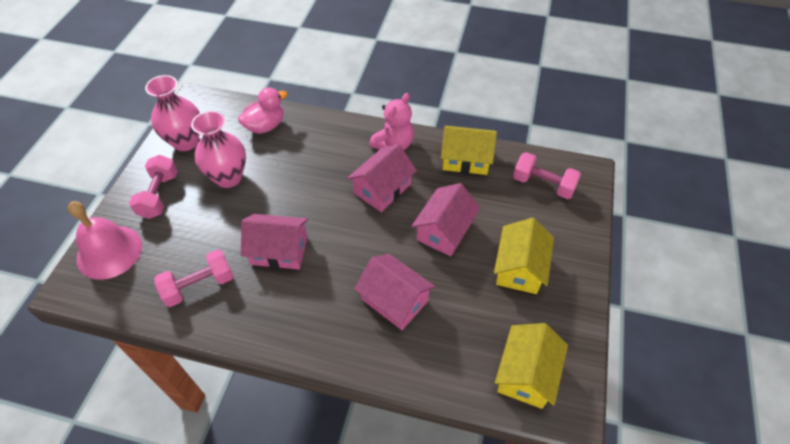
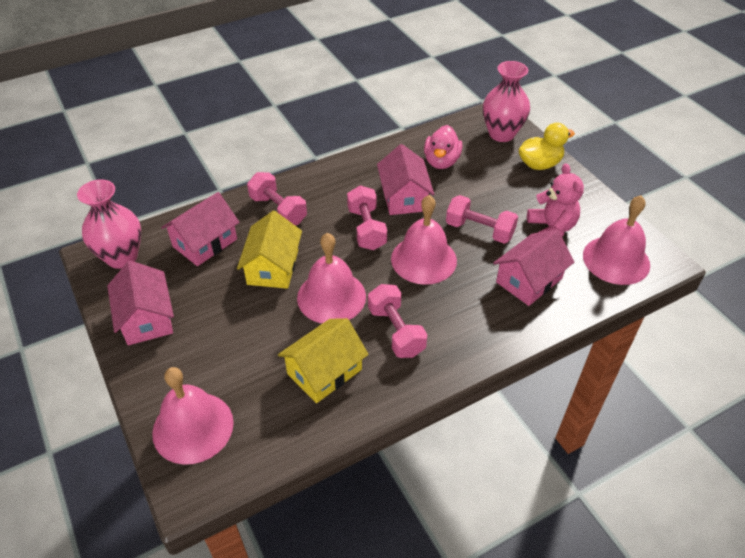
pink bell: [68,201,142,280] = 1 -> [152,367,234,465] [297,233,366,324] [391,195,457,285] [583,195,650,285] = 4
pink dumbbell: [129,155,178,219] [154,249,233,307] [513,152,581,199] = 3 -> [247,172,307,225] [347,185,387,250] [368,284,427,358] [446,195,518,244] = 4
yellow duck: none = 0 -> [519,123,575,170] = 1
yellow house: [441,126,497,175] [494,218,554,294] [495,323,568,409] = 3 -> [237,211,302,289] [278,318,369,403] = 2

